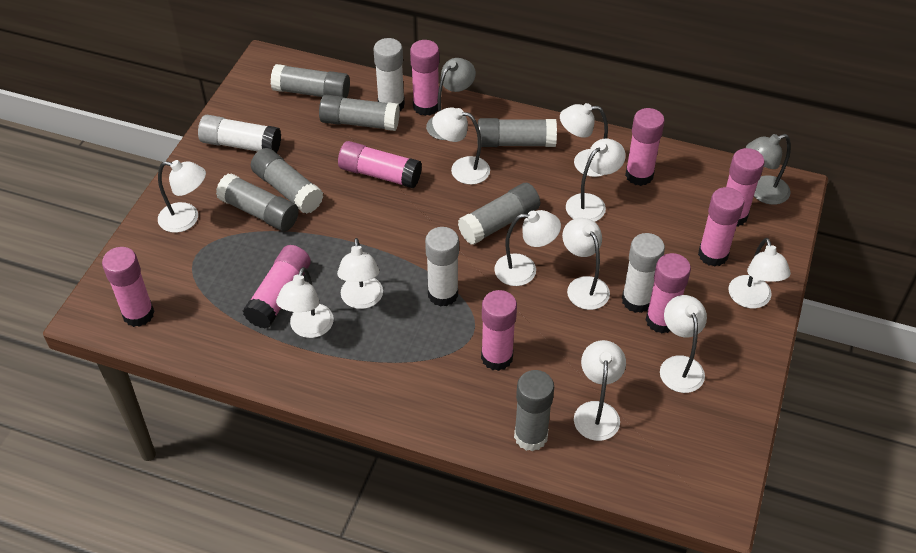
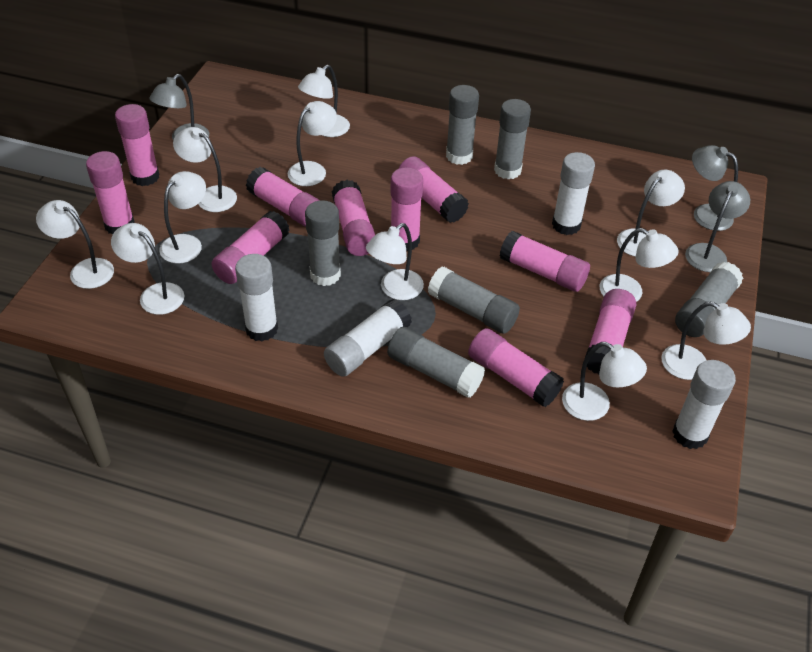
grey glue stick: [216,173,299,231] [251,148,323,214] [270,64,350,98] [319,95,400,131] [458,183,540,245] [478,118,557,147] [514,370,554,451] = 7 -> [305,200,341,286] [387,327,485,398] [428,267,520,334] [446,85,479,165] [494,99,531,179] [675,262,743,337] = 6
grey lamp: [426,58,476,140] [746,134,791,205] = 2 -> [149,74,209,140] [685,181,750,272] [692,145,738,231] = 3
pink glue stick: [102,247,155,327] [243,245,311,329] [338,141,422,189] [410,40,439,116] [481,290,517,371] [625,108,665,186] [646,253,691,333] [698,187,744,267] [726,148,765,227] = 9 -> [86,151,134,235] [115,104,159,186] [211,211,290,284] [246,167,321,227] [331,180,375,256] [390,167,423,251] [398,156,469,223] [468,328,564,407] [500,231,590,292] [584,289,636,374] = 10

